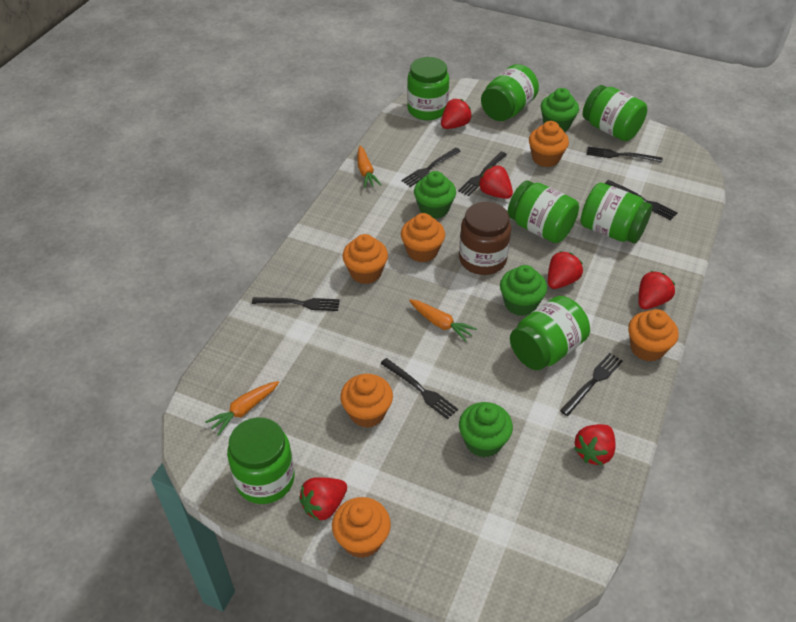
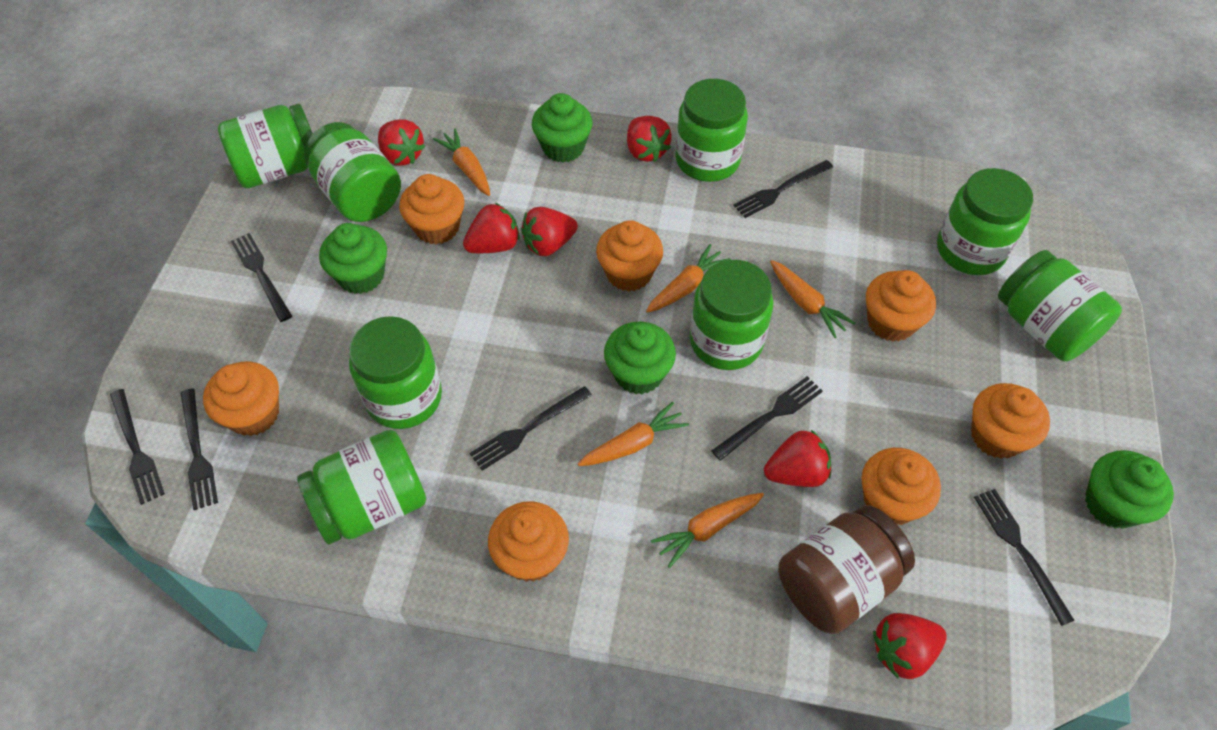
green jar: [227,417,295,504] [407,57,449,120] [481,64,539,121] [508,180,579,243] [510,296,590,370] [581,183,652,244] [583,85,647,141] = 7 -> [218,104,313,188] [297,430,426,545] [304,122,401,222] [349,316,442,429] [675,79,748,182] [690,260,773,370] [937,168,1033,275] [998,250,1122,361] = 8
orange carrot: [205,381,279,436] [357,146,381,188] [409,299,477,342] = 3 -> [433,129,490,196] [578,402,689,466] [646,244,731,313] [651,493,764,568] [770,260,855,338] = 5
orange cupcake: [332,497,391,558] [341,374,393,428] [342,234,388,284] [401,213,445,262] [529,121,569,167] [628,309,679,362] = 6 -> [203,362,279,436] [399,174,465,244] [488,501,569,582] [596,220,663,292] [861,448,941,525] [866,270,936,342] [971,383,1050,459] = 7

